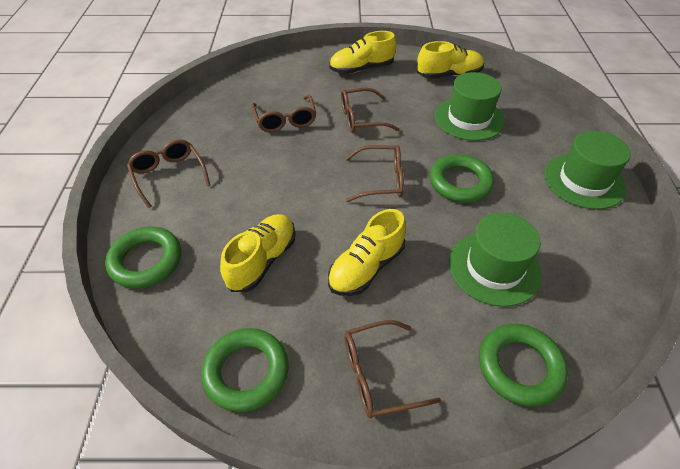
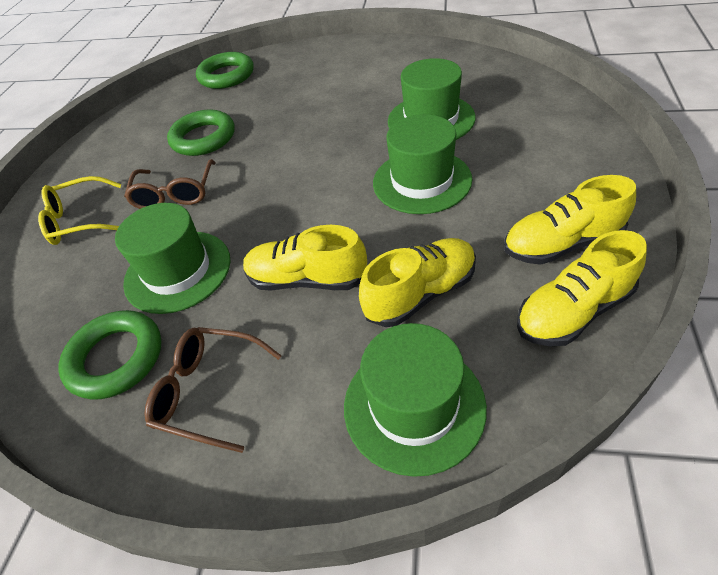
brown glasses: [127,139,210,208] [251,95,316,132] [341,88,400,133] [344,320,441,418] [345,145,404,202] = 5 -> [124,159,216,209] [144,327,282,453] = 2
green hat: [435,72,505,141] [449,213,542,307] [544,131,631,209] = 3 -> [115,203,230,314] [344,323,487,477] [373,114,472,214] [388,58,476,140] = 4
green ring: [105,227,181,289] [201,328,289,412] [430,154,494,203] [479,324,568,407] = 4 -> [58,310,162,400] [167,109,235,156] [196,52,254,89] = 3
yellow glasses: none = 0 -> [38,176,121,245] = 1

